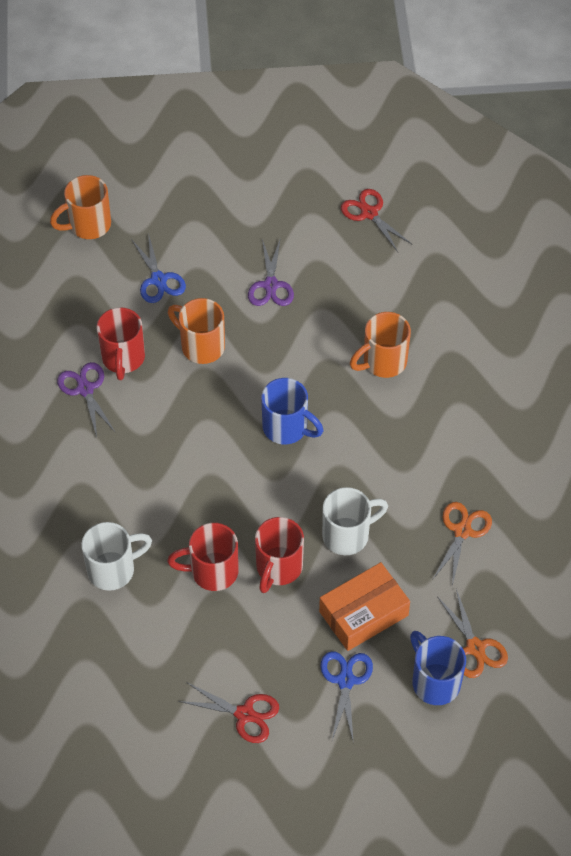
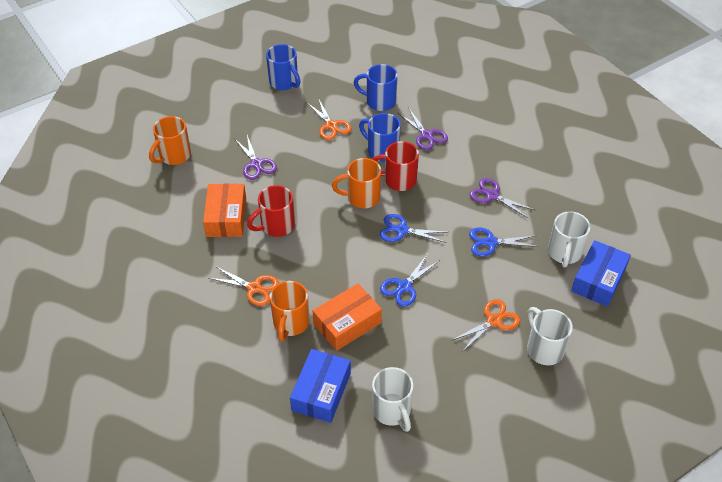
blue box: none = 0 -> [290,349,351,423] [571,240,631,307] = 2
blue mug: [261,378,323,444] [410,631,466,705] = 2 -> [266,44,300,90] [354,64,398,111] [359,113,401,162] = 3
blue scissors: [131,233,186,303] [320,651,373,744] = 2 -> [380,214,447,243] [380,254,439,307] [469,228,539,257] = 3
orange box: [319,562,410,651] = 1 -> [203,184,246,237] [313,283,382,351] = 2
orange scissors: [433,502,492,586] [438,589,508,678] = 2 -> [208,266,279,306] [307,98,352,140] [453,299,520,352] = 3
purple scissors: [57,362,116,437] [248,237,294,306] = 2 -> [235,135,277,180] [398,107,448,150] [469,178,535,219] = 3
red mug: [97,307,145,380] [167,523,239,591] [255,517,304,593] = 3 -> [247,185,295,237] [372,141,419,191] = 2
red scissors: [178,682,279,743] [341,189,413,252] = 2 -> none = 0
white mug: [81,522,152,591] [322,487,388,555] = 2 -> [372,367,414,432] [527,307,573,365] [548,211,591,267] = 3

